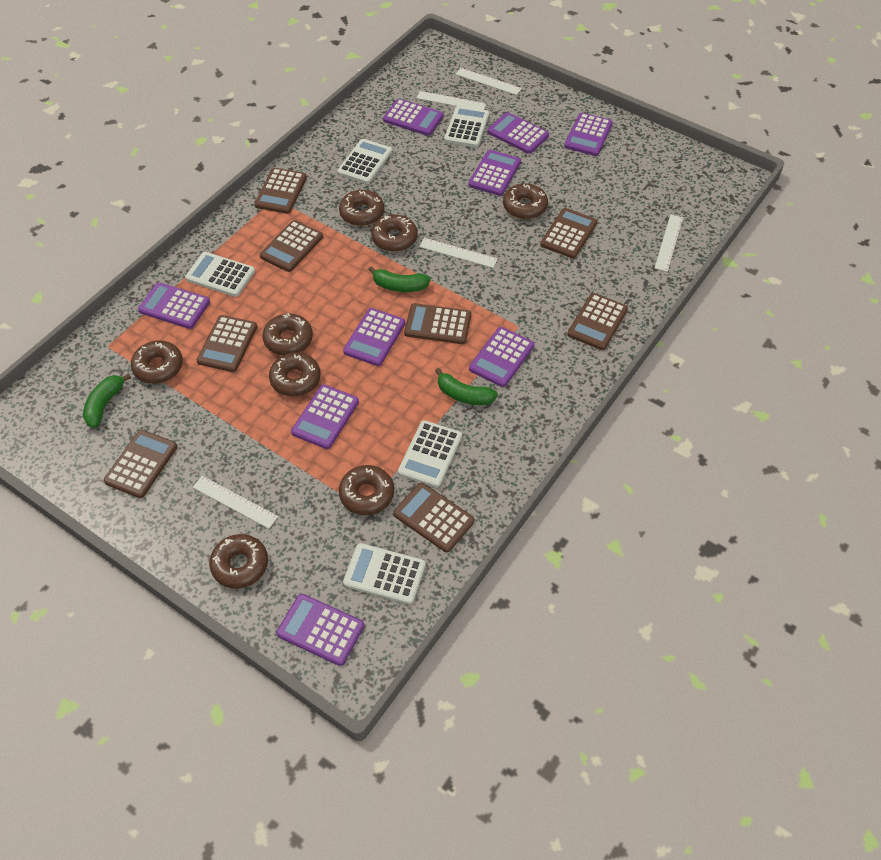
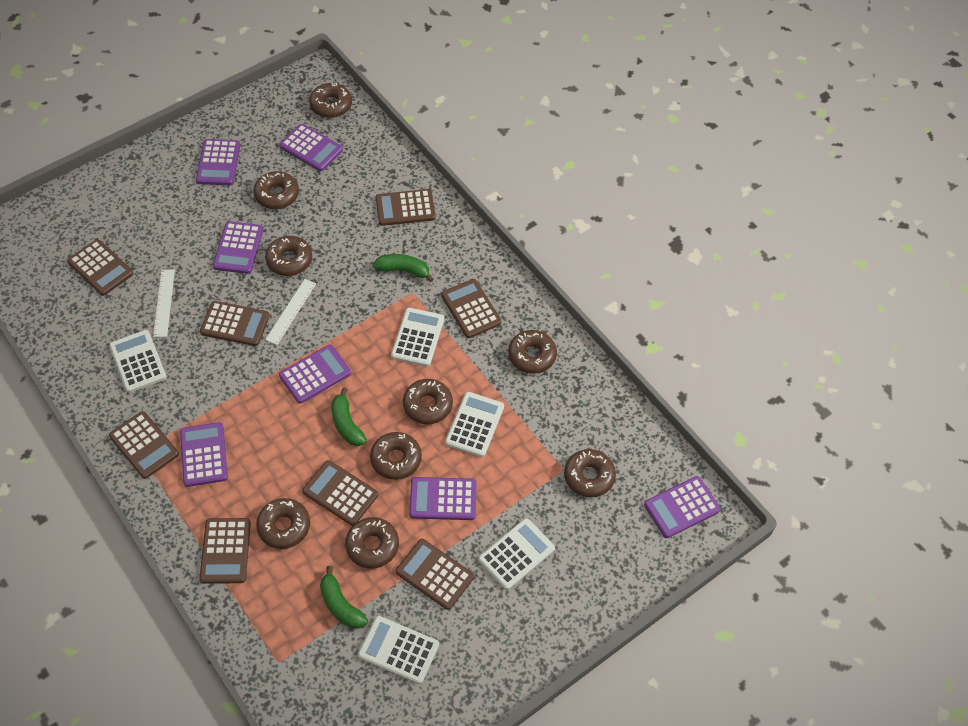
brown donut: [131,340,183,384] [209,534,268,589] [263,313,313,355] [269,352,321,396] [339,190,384,226] [339,465,394,515] [371,214,418,252] [503,183,548,219] = 8 -> [253,171,299,209] [256,498,310,549] [265,236,312,276] [309,83,352,118] [345,517,399,569] [370,432,422,480] [403,379,453,424] [508,330,557,374] [564,449,616,497] = 9
purple calculator: [138,282,210,329] [276,594,364,666] [291,384,359,449] [343,308,405,366] [383,99,444,136] [469,150,521,196] [469,327,534,387] [487,112,549,154] [564,113,613,156] = 9 -> [180,422,228,487] [196,139,240,185] [213,221,263,274] [279,124,343,171] [279,345,351,404] [409,477,477,520] [644,476,720,538] = 7
white ruler: [193,476,278,529] [416,91,486,110] [419,238,498,268] [456,68,522,95] [654,215,683,272] = 5 -> [153,269,175,337] [265,279,316,345] = 2

